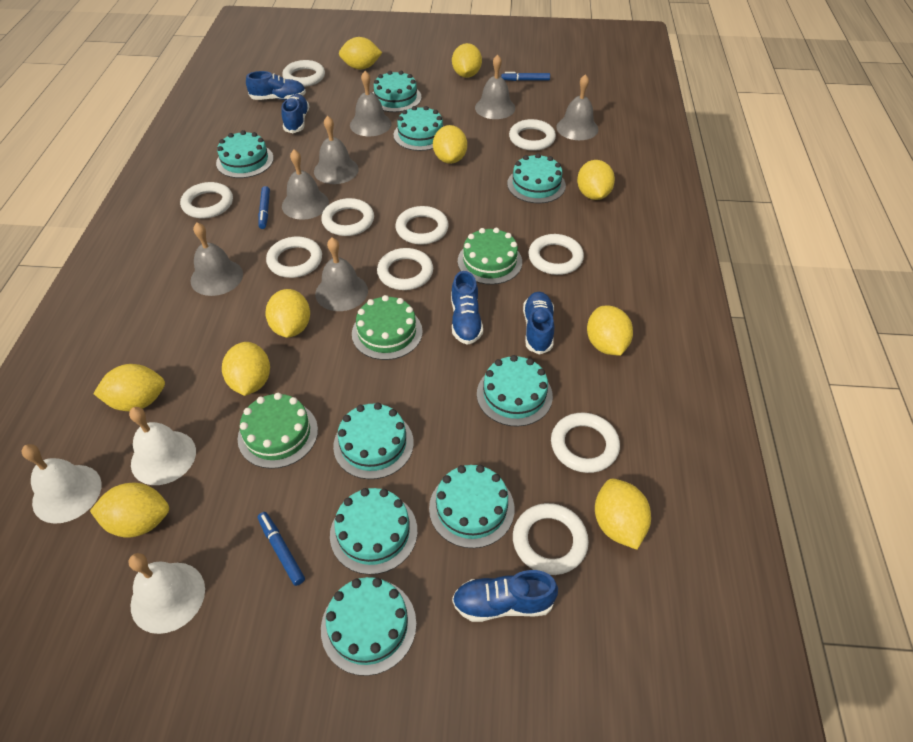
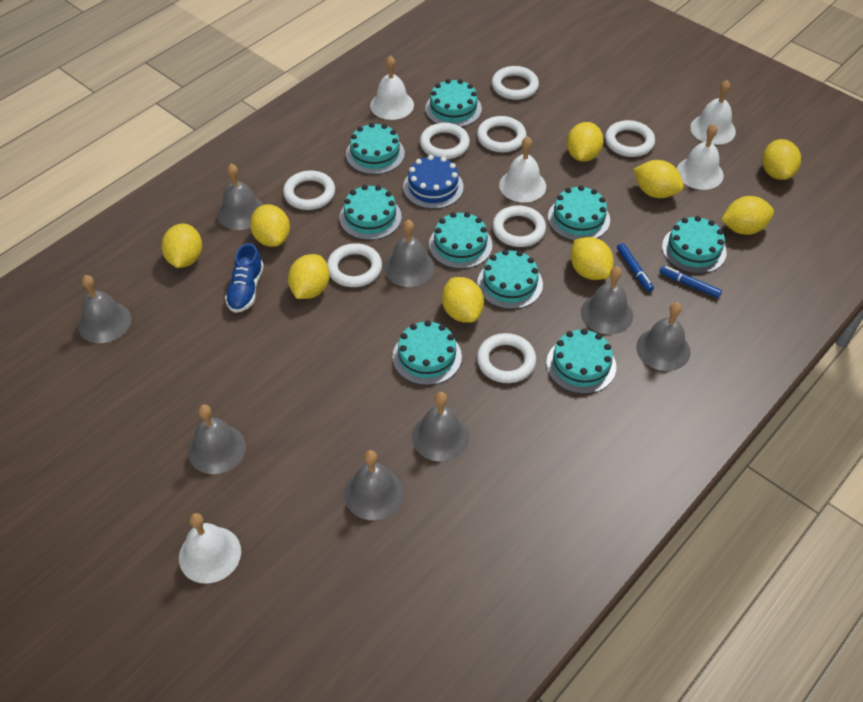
blue cake: none = 0 -> [403,155,464,209] = 1
blue marker: [258,186,270,229] [258,512,305,586] [501,72,550,81] = 3 -> [617,243,654,292] [659,266,722,298] = 2
blue shoe: [246,71,306,100] [281,94,309,133] [451,271,483,345] [452,570,558,622] [523,292,554,355] = 5 -> [225,243,264,313] = 1
green cake: [238,393,318,469] [352,295,423,360] [458,228,522,285] = 3 -> none = 0
grey bell: [190,223,243,296] [282,149,329,220] [314,116,359,184] [315,237,368,311] [350,71,392,136] [475,54,515,119] [556,74,598,140] = 7 -> [78,275,131,343] [188,405,246,474] [217,164,264,230] [344,450,404,520] [384,220,435,287] [412,392,469,461] [581,266,633,334] [636,302,691,371] = 8
white bell: [21,444,101,524] [128,553,205,634] [129,407,196,485] = 3 -> [179,513,241,584] [370,56,414,120] [499,136,546,203] [677,124,724,190] [690,80,736,145] = 5
white ring: [180,182,233,219] [266,237,322,278] [282,60,325,87] [321,198,374,236] [377,248,433,290] [395,206,449,245] [509,119,556,151] [513,503,589,575] [528,234,584,275] [551,413,620,473] = 10 -> [283,170,335,210] [327,243,382,287] [420,123,470,159] [477,116,526,152] [477,333,536,383] [492,66,539,100] [492,206,546,247] [605,120,655,157] = 8
yellow lemon: [90,483,169,538] [93,364,165,411] [222,342,270,396] [265,289,310,338] [339,37,382,70] [433,125,467,164] [452,43,482,78] [577,160,615,200] [587,306,633,356] [595,478,651,550] = 10 -> [161,224,202,268] [250,204,290,247] [288,254,330,299] [442,277,484,323] [567,122,604,162] [571,237,614,280] [633,160,684,198] [721,196,774,235] [762,139,801,180] = 9

